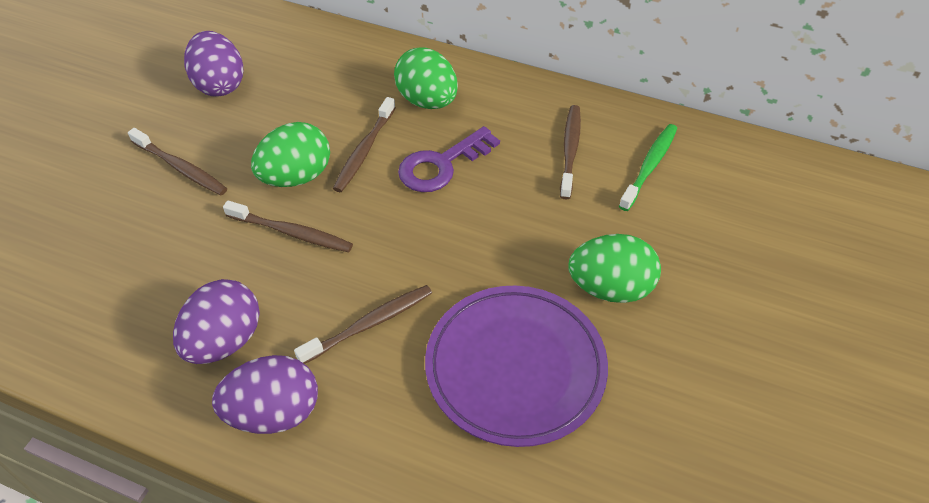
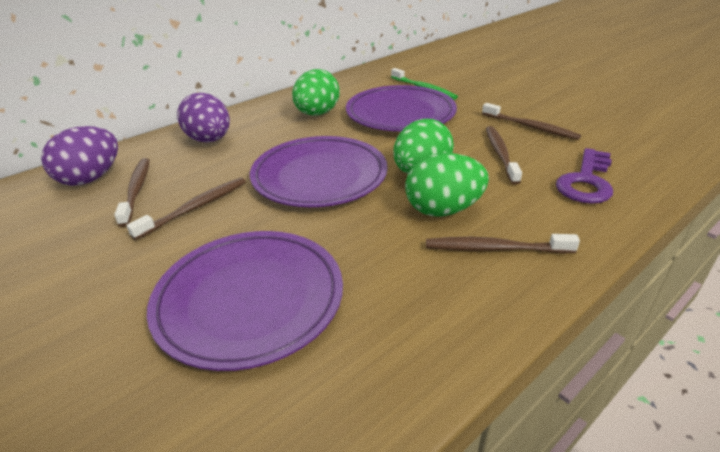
purple egg: [173,279,260,364] [184,31,243,97] [212,355,318,434] = 3 -> [41,126,118,186] [177,93,230,143] = 2
purple plate: [425,286,608,447] = 1 -> [147,231,343,371] [250,136,387,207] [346,85,457,131] = 3

